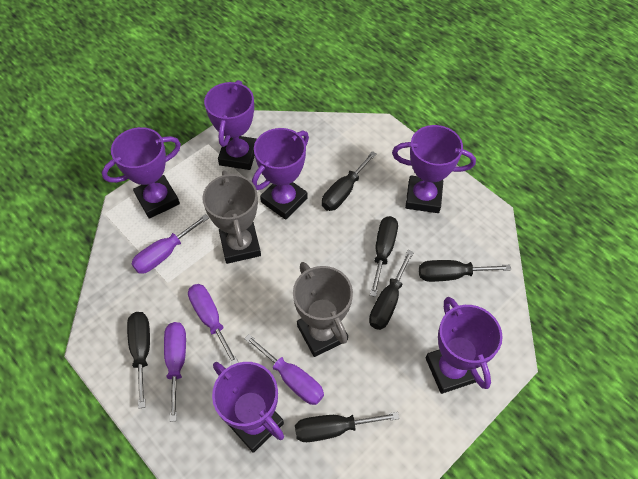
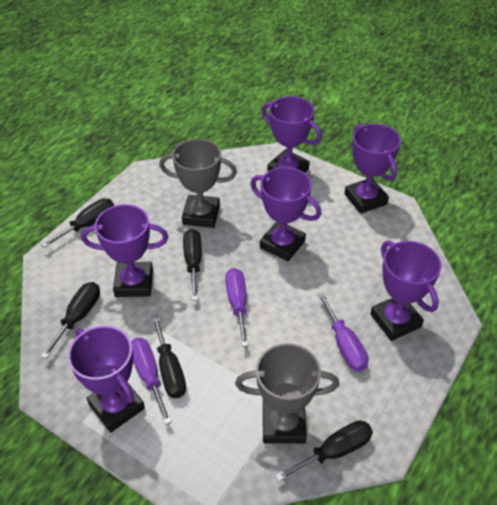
black screwdriver: [127,312,150,409] [295,412,400,442] [322,151,376,211] [369,250,414,330] [370,216,398,297] [419,260,511,282] = 6 -> [41,198,114,248] [41,282,100,359] [151,314,186,398] [183,229,202,300] [275,420,373,482] = 5
purple screwdriver: [131,214,209,274] [164,322,186,422] [188,284,239,365] [244,334,324,405] = 4 -> [131,338,172,425] [225,268,249,347] [318,293,368,371] = 3

